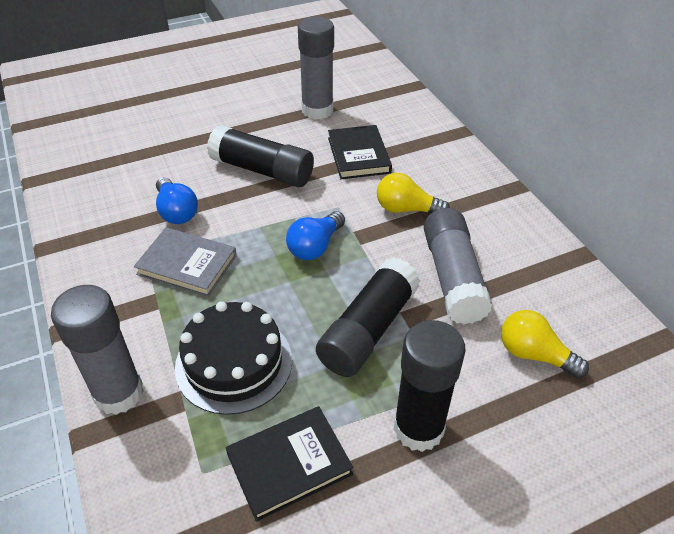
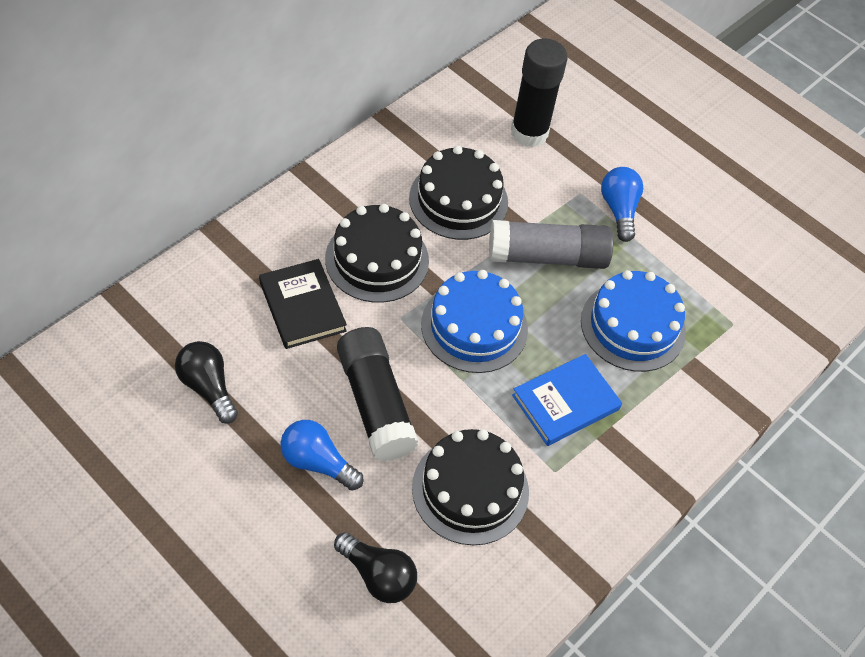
black book: [226,406,353,522] [328,125,392,179] = 2 -> [259,259,347,349] = 1
black cake: [175,301,292,415] = 1 -> [325,204,429,303] [409,146,508,240] [412,429,529,545] = 3
black glue stick: [207,125,314,187] [316,257,420,377] [394,320,466,452] = 3 -> [337,327,418,461] [511,38,568,147] = 2
black light bulb: none = 0 -> [175,341,238,424] [334,532,417,603] = 2
blue book: none = 0 -> [512,354,622,446] = 1
blue cake: none = 0 -> [421,270,528,373] [581,270,686,372] = 2
grey book: [134,227,237,297] = 1 -> none = 0
grey glue stick: [51,285,144,415] [298,16,334,120] [424,208,493,324] = 3 -> [489,220,613,269] = 1
yellow light bulb: [377,173,450,213] [501,310,589,378] = 2 -> none = 0

